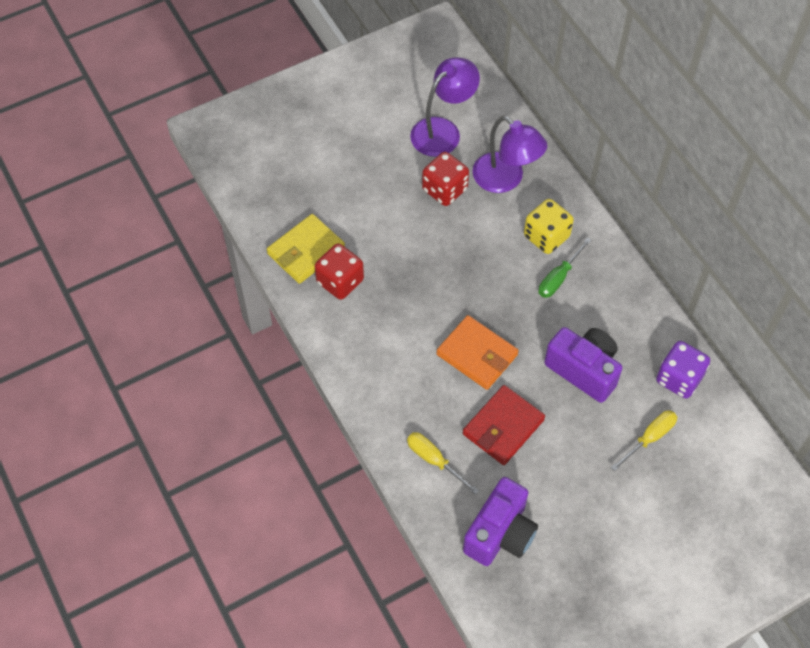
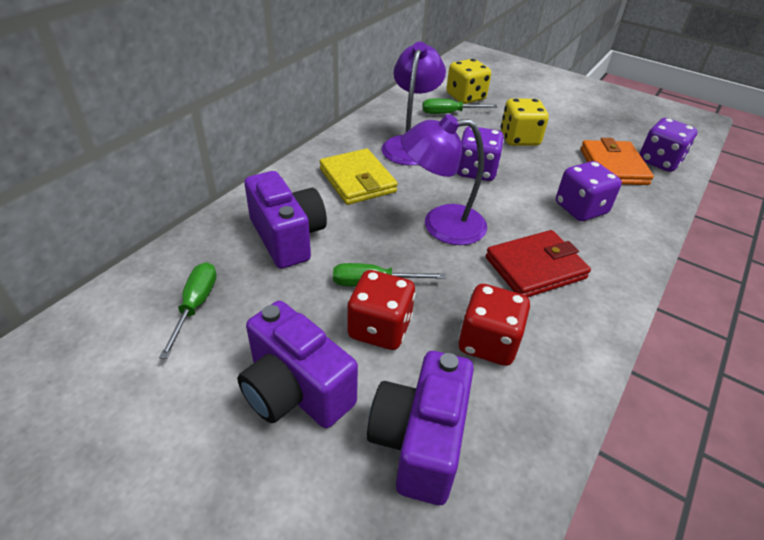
green screwdriver: [539,237,591,298] = 1 -> [159,262,217,359] [333,263,446,286] [422,99,497,114] = 3
purple camera: [463,477,538,566] [544,327,622,403] = 2 -> [237,301,358,428] [244,171,327,269] [367,351,474,505] = 3
purple dice: [656,341,710,398] = 1 -> [457,126,504,181] [556,161,622,221] [640,118,697,172] = 3
yellow dice: [524,199,574,254] = 1 -> [446,59,491,104] [501,99,549,146] = 2
yellow screwdriver: [407,432,479,495] [611,410,677,471] = 2 -> none = 0

